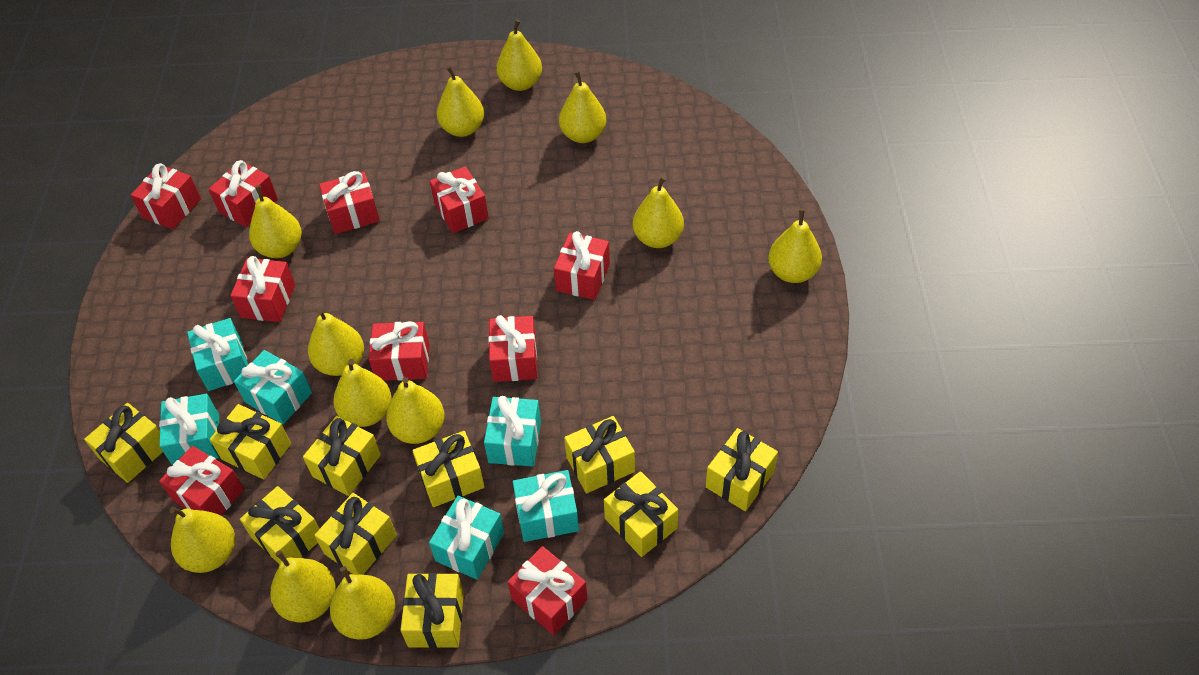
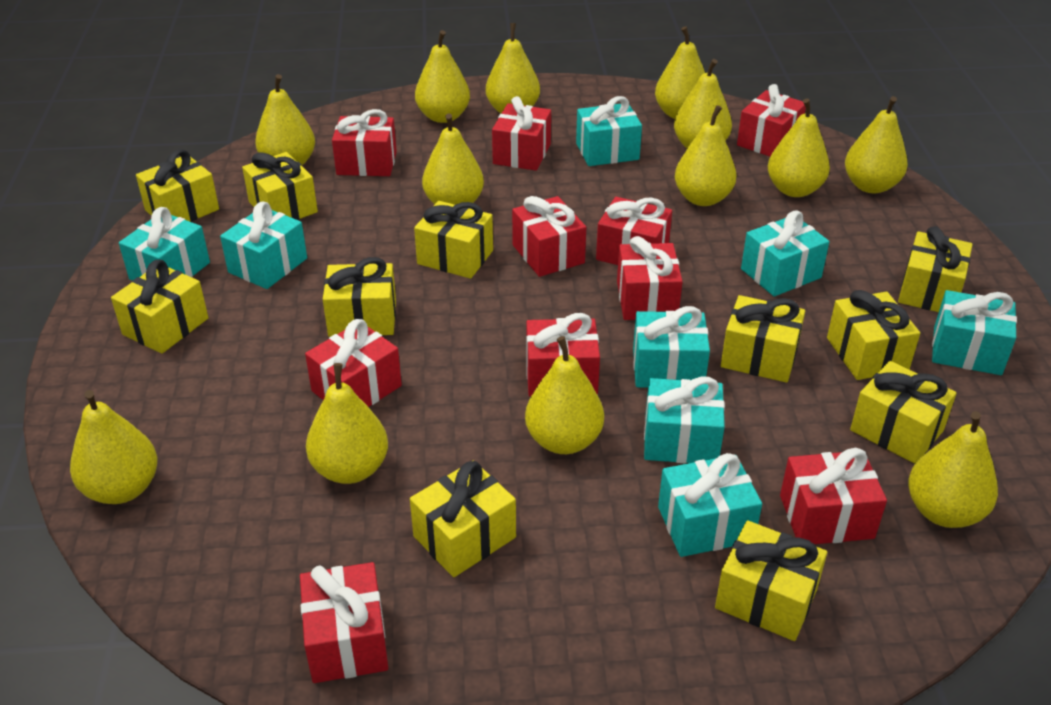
turquoise gift: [159,394,219,466] [187,318,248,391] [234,350,312,424] [429,496,505,580] [484,396,541,467] [513,470,579,542] = 6 -> [119,207,210,281] [220,202,307,289] [576,96,642,166] [633,306,710,388] [644,377,725,463] [658,453,762,557] [741,210,829,296] [932,290,1017,375] = 8
yellow gift: [84,403,163,483] [210,404,291,480] [240,486,319,565] [303,416,381,496] [314,493,397,575] [401,573,464,648] [412,431,485,507] [564,416,635,493] [604,471,678,557] [706,428,778,511] = 10 -> [111,260,208,354] [136,149,219,222] [242,152,318,220] [323,257,396,337] [410,460,516,577] [414,201,493,279] [715,520,827,641] [721,295,805,383] [827,290,920,380] [850,361,957,464] [898,226,973,312] = 11
yellow pear: [170,507,235,573] [249,185,302,258] [270,550,336,622] [308,309,364,376] [330,566,395,640] [333,359,391,427] [386,377,445,444] [437,66,484,137] [496,19,542,91] [559,71,606,143] [633,176,684,248] [768,209,822,283] = 12 -> [70,390,157,504] [255,74,315,165] [306,363,388,484] [415,30,470,123] [422,113,484,205] [486,23,540,113] [525,336,604,454] [655,26,705,119] [674,59,732,148] [675,105,737,206] [768,98,830,197] [845,96,908,193] [908,411,998,528] = 13

